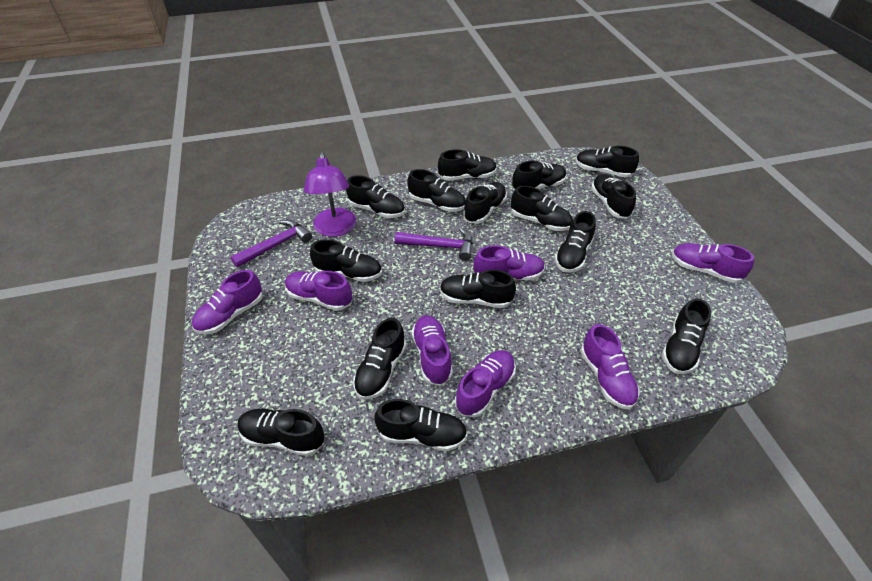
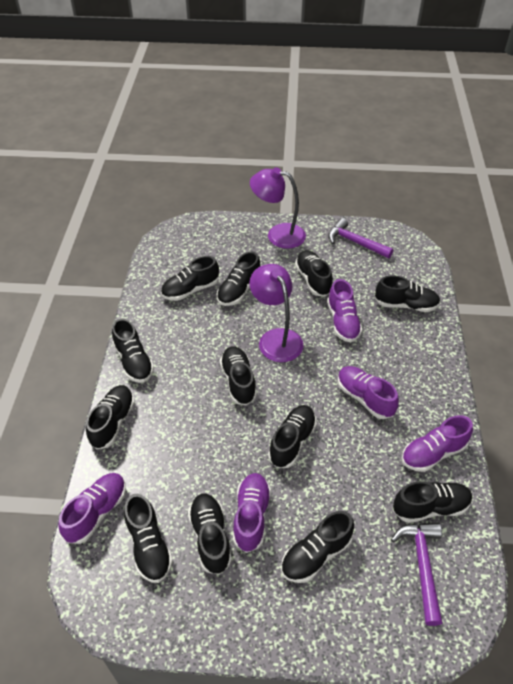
black shoe: [237,408,324,456] [310,239,382,282] [346,175,405,218] [353,318,406,400] [374,399,467,451] [407,169,466,212] [438,149,497,181] [440,270,516,308] [463,182,507,224] [511,186,573,231] [512,160,567,190] [555,211,596,273] [576,146,639,178] [591,174,636,219] [662,298,711,374] = 15 -> [86,385,135,450] [112,318,154,383] [124,494,173,583] [161,256,219,301] [188,494,232,575] [217,252,260,306] [220,346,257,405] [268,405,317,468] [281,511,354,583] [295,250,333,296] [375,275,440,312] [393,481,472,523] = 12
purple lamp: [304,152,356,237] = 1 -> [249,264,303,362] [250,167,306,249] = 2
purple shoe: [192,270,263,334] [285,271,352,311] [411,315,453,386] [455,350,516,417] [474,245,545,280] [581,324,640,409] [672,243,754,283] = 7 -> [58,473,126,544] [233,473,271,553] [327,279,363,342] [338,366,399,419] [401,415,473,472] = 5

